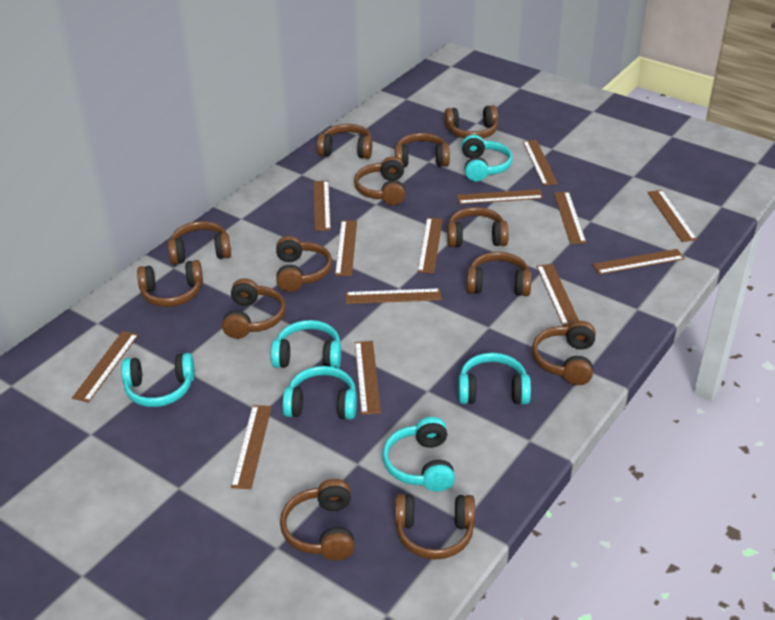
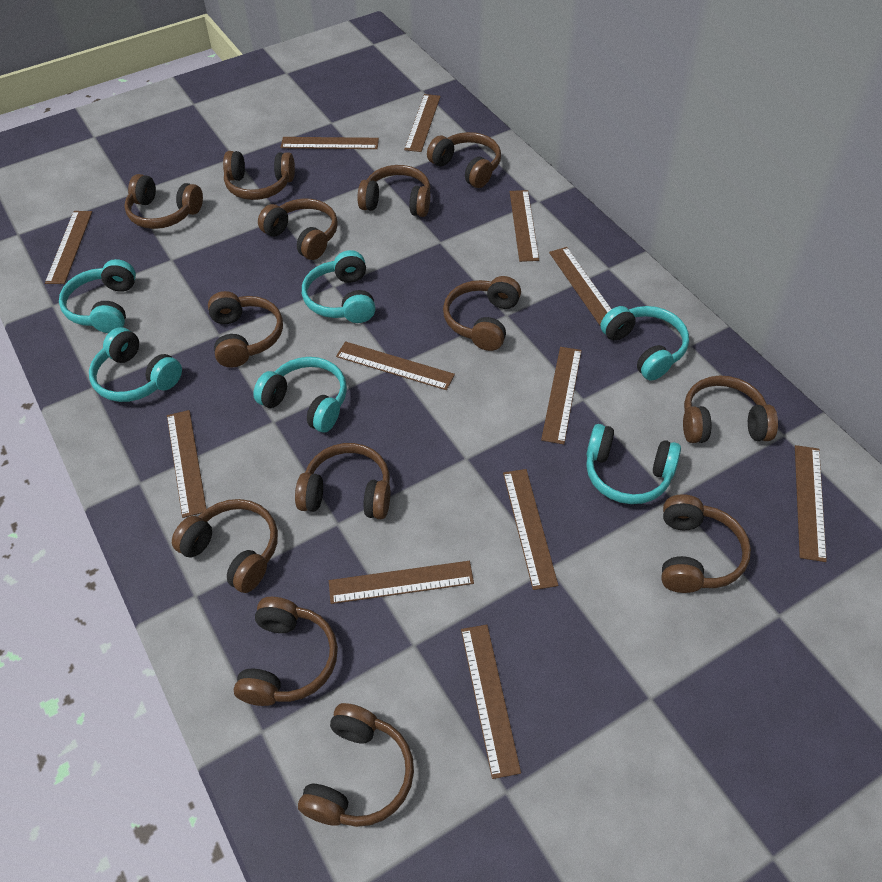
brown ruler: [72,331,138,403] [231,405,272,489] [314,181,331,231] [335,221,357,276] [345,288,442,304] [355,341,381,415] [417,218,443,273] [457,189,543,204] [523,140,558,186] [537,264,579,326] [554,192,586,244] [593,249,685,275] [647,190,697,242] = 13 -> [45,211,92,284] [167,410,207,518] [281,137,379,149] [329,561,474,604] [336,341,455,390] [404,94,441,152] [461,625,521,779] [503,469,558,590] [510,190,539,262] [541,347,582,444] [549,247,612,325] [795,445,827,562] = 12

